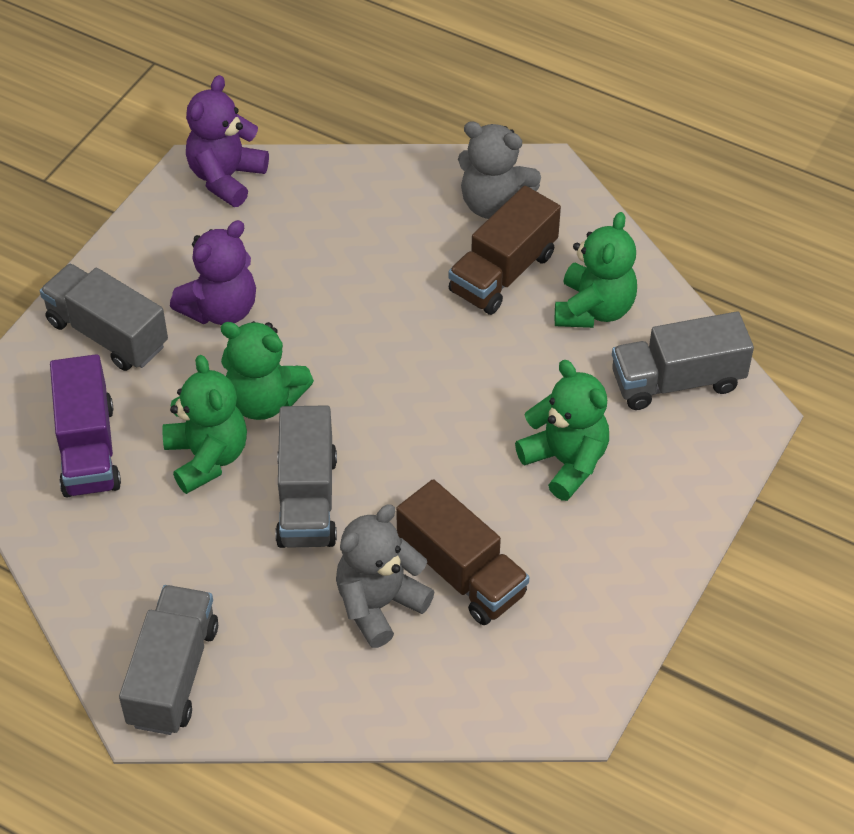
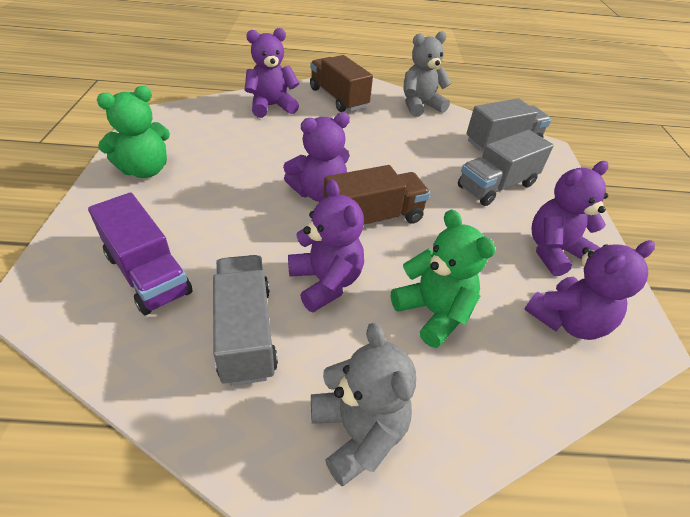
green teddy bear: [162,355,247,494] [221,321,314,420] [515,360,609,501] [555,212,637,328] = 4 -> [97,86,170,178] [391,209,496,348] = 2
grey truck: [40,264,168,371] [119,585,218,735] [275,405,337,548] [612,311,754,410] = 4 -> [213,255,278,386] [458,130,554,206] [466,98,551,151] = 3
purple teddy bear: [170,220,256,325] [186,75,269,207] = 2 -> [245,28,299,118] [283,112,350,202] [288,179,364,312] [524,240,655,340] [532,161,608,276] = 5

